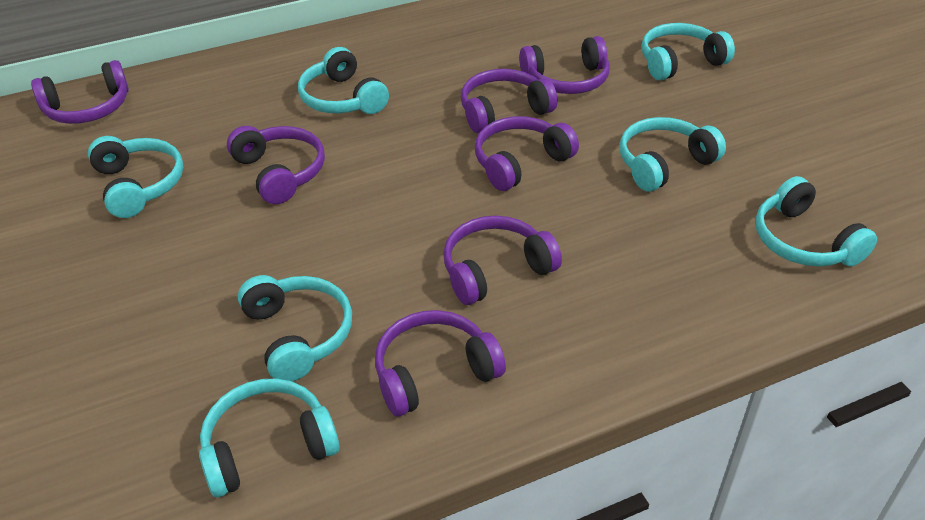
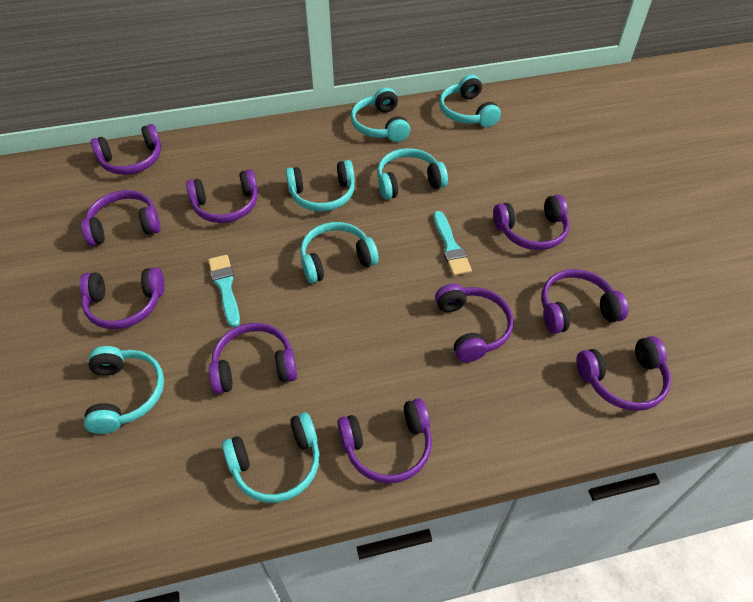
purple headphones: [31,60,129,124] [227,126,325,204] [375,310,506,416] [443,216,562,305] [461,69,558,133] [475,116,579,191] [519,36,610,94] = 7 -> [79,267,165,329] [81,190,161,246] [91,124,161,175] [186,169,258,223] [209,323,297,394] [337,398,432,484] [435,283,514,362] [493,195,569,250] [541,269,628,334] [576,336,671,411] = 10
turquoise brush: none = 0 -> [208,255,240,327] [434,211,472,276] = 2

